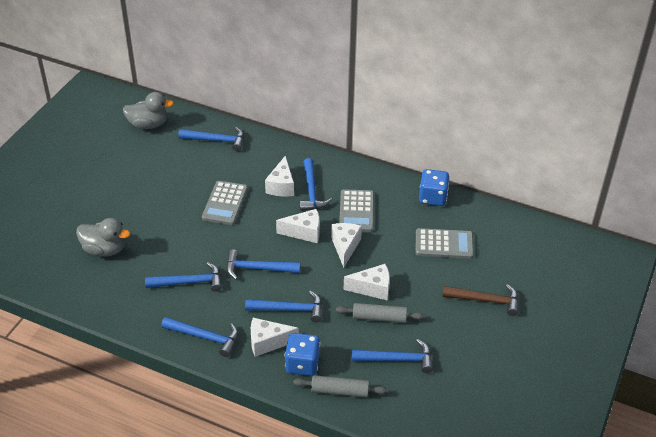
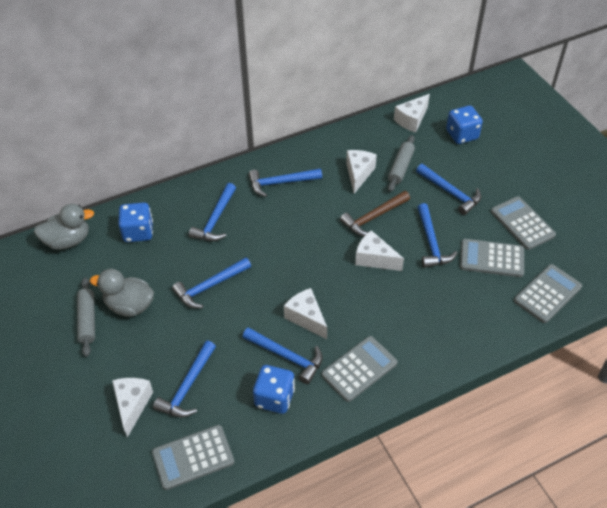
blue dice: [285,333,321,376] [419,169,450,206] = 2 -> [118,203,153,242] [253,365,295,414] [446,106,483,144] = 3
grey calculator: [202,181,248,225] [339,189,374,232] [416,228,474,259] = 3 -> [152,425,234,490] [322,336,398,402] [460,239,524,277] [491,196,556,250] [514,264,582,323] = 5

